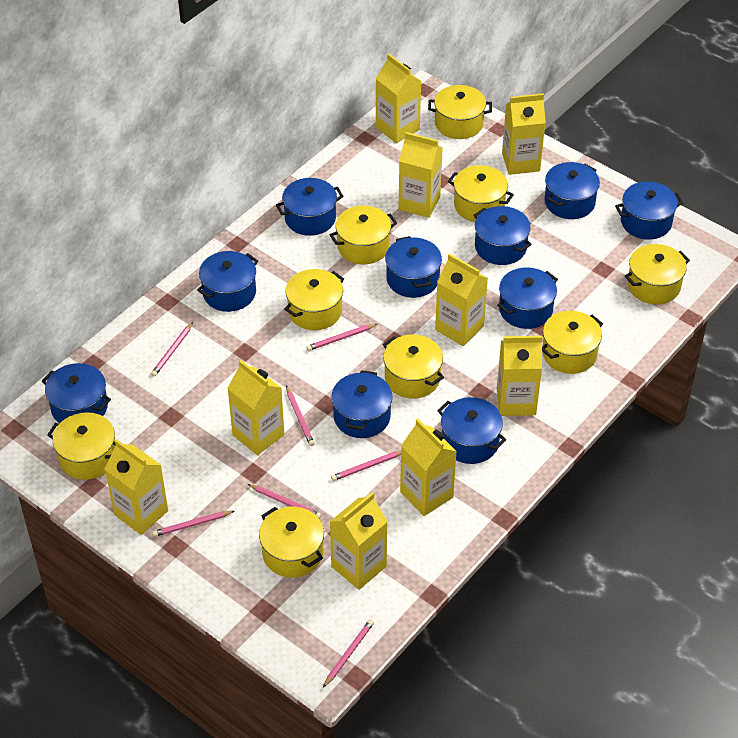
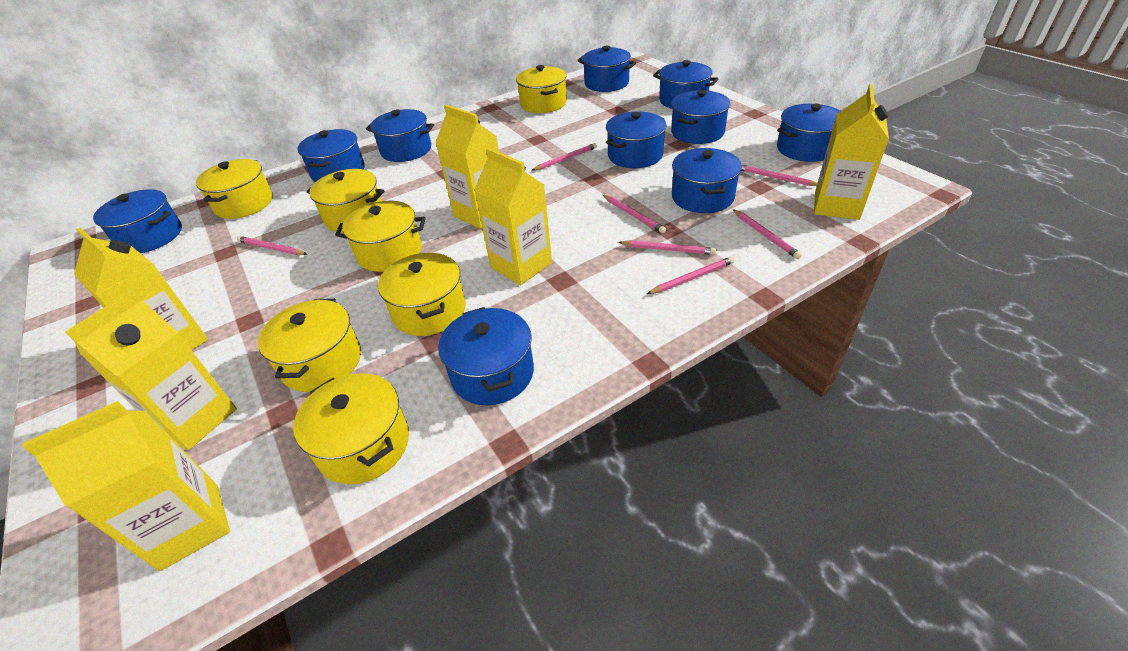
yellow carton: [105,439,168,535] [227,360,284,455] [330,492,388,590] [376,54,421,143] [398,132,443,218] [400,419,457,516] [435,254,488,346] [497,336,543,416] [502,93,546,175] = 9 -> [23,401,230,571] [65,289,237,450] [74,228,208,350] [435,104,499,229] [474,148,552,285] [814,84,889,220] = 6
yellow pot: [47,412,116,480] [259,507,324,578] [284,269,344,330] [330,206,397,264] [383,334,444,399] [428,85,492,139] [448,165,514,222] [542,311,603,374] [625,244,690,304] = 9 -> [196,159,273,219] [258,299,361,392] [293,373,409,485] [307,169,384,233] [335,201,426,272] [378,253,466,336] [516,65,567,113] = 7

